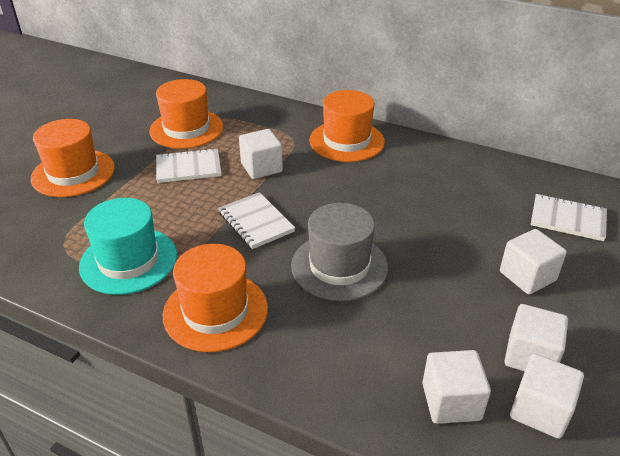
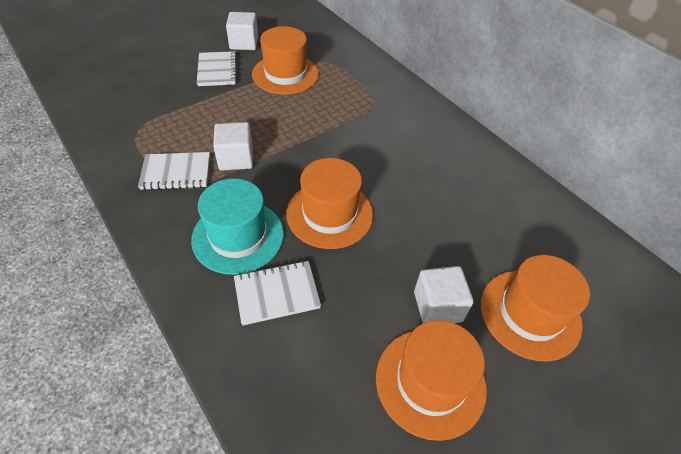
grey hat: [291,203,388,301] = 1 -> none = 0
white cube: [239,129,283,179] [422,350,491,424] [500,229,567,295] [505,304,568,372] [510,353,584,439] = 5 -> [213,122,253,170] [226,12,258,50] [414,266,474,323] = 3

